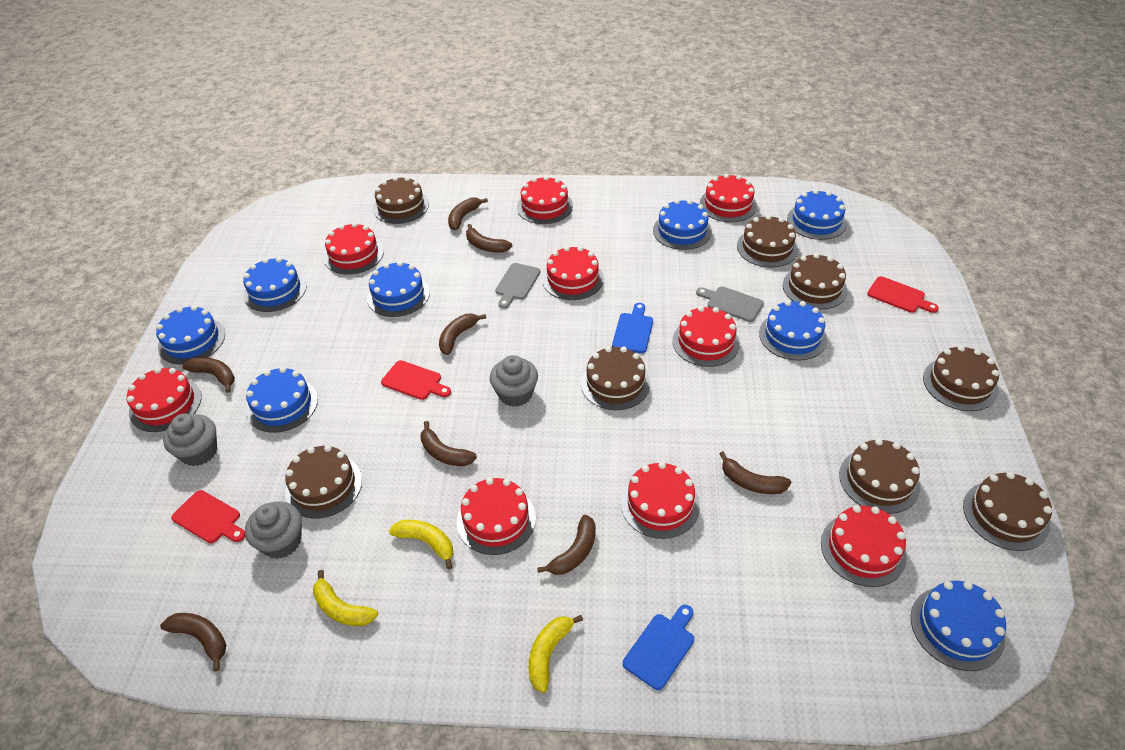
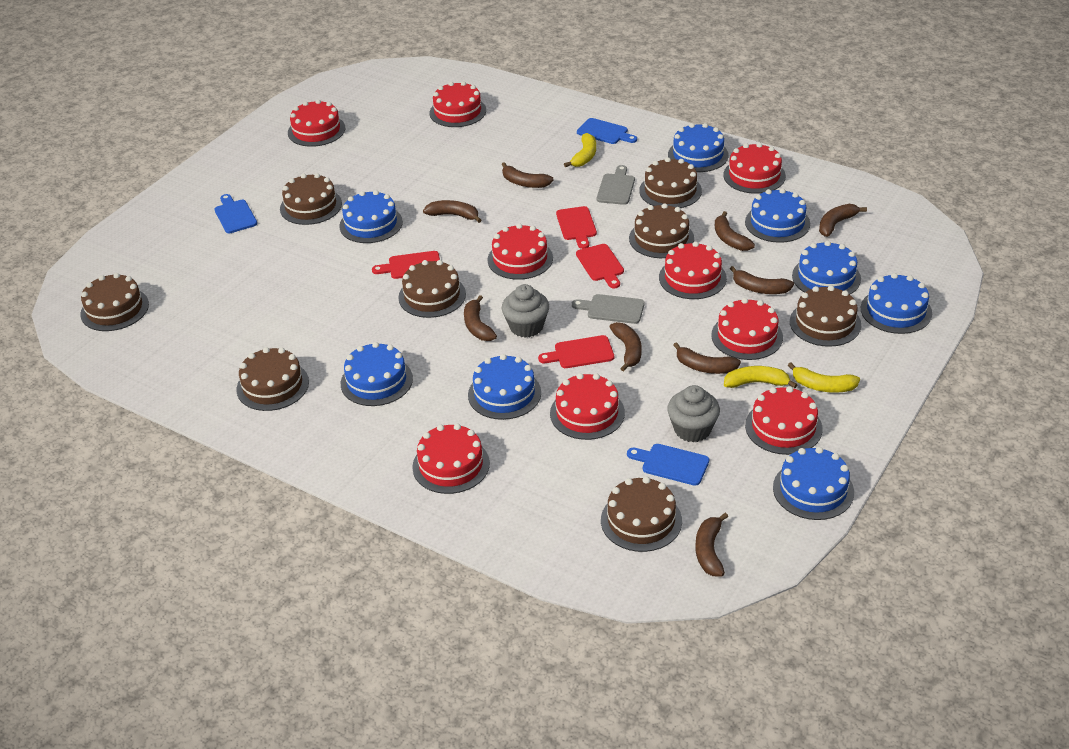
blue cutting board: [612,303,653,353] [623,605,694,690] = 2 -> [215,194,257,233] [577,118,637,144] [627,444,709,486] = 3
brown banana: [160,613,226,671] [182,357,235,393] [420,421,477,466] [439,314,486,355] [448,198,488,230] [466,224,512,253] [537,515,595,575] [719,451,791,494] = 8 -> [423,200,482,223] [464,295,497,341] [502,162,554,188] [610,322,642,372] [673,342,741,374] [695,513,728,576] [715,211,755,251] [730,266,794,294] [819,204,867,237] = 9
grey cupcake: [163,413,217,466] [245,501,302,559] [490,355,538,407] = 3 -> [502,284,549,338] [667,385,720,442] = 2
red cutting board: [171,490,245,543] [381,360,451,400] [867,276,939,313] = 3 -> [372,251,440,279] [538,335,614,368] [556,206,597,249] [576,244,624,288] = 4

